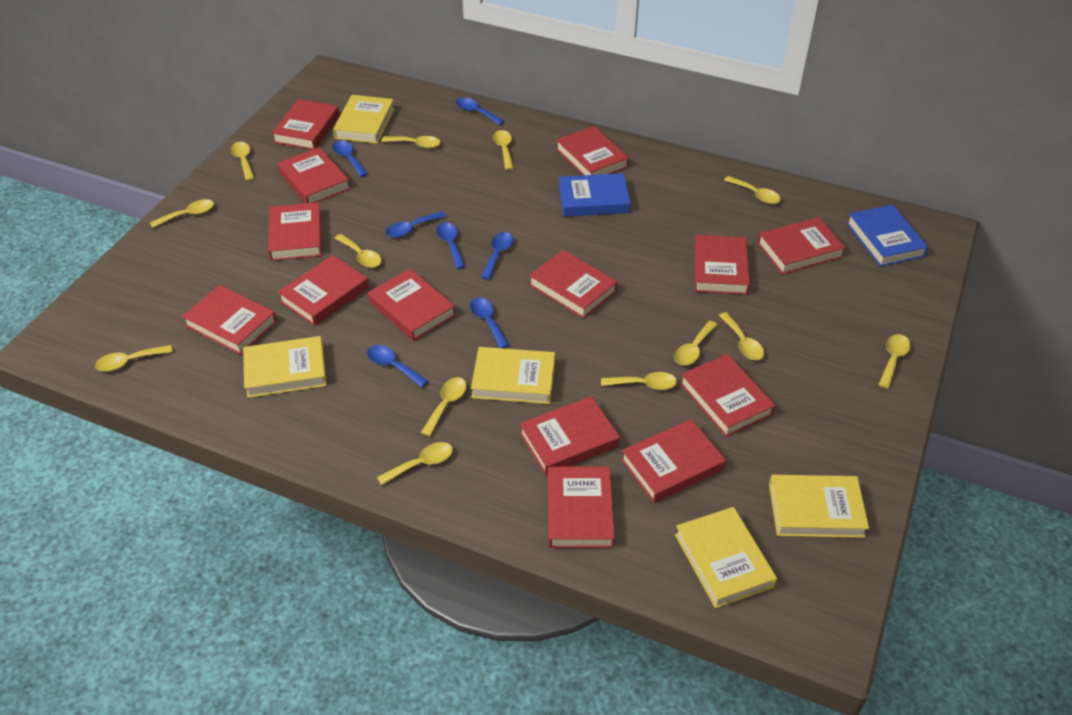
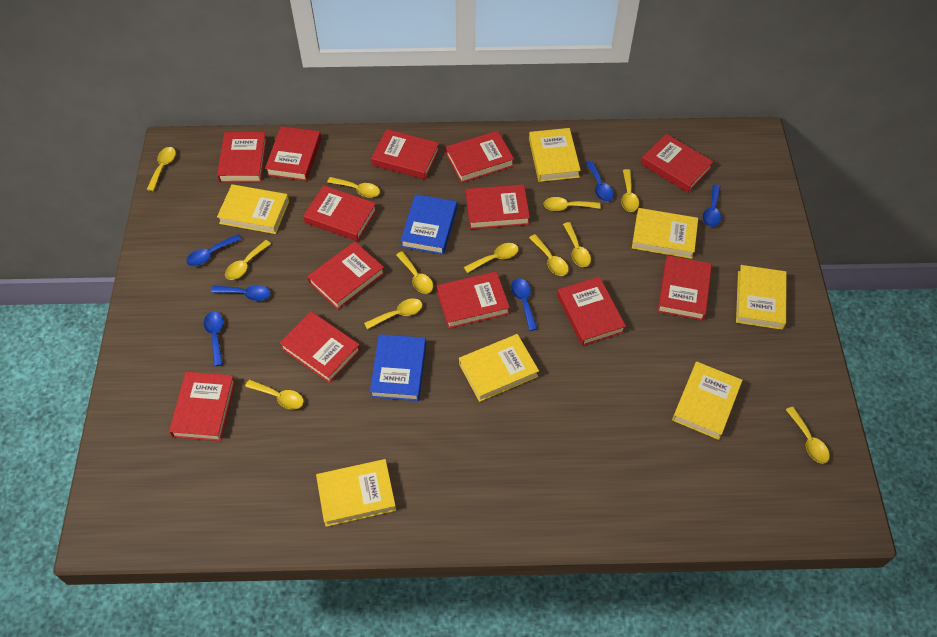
blue spoon: [332,140,368,177] [367,345,428,387] [385,211,446,238] [436,222,465,269] [456,98,504,125] [470,297,509,348] [481,232,513,280] = 7 -> [186,234,242,266] [204,311,223,366] [211,285,270,301] [511,278,537,331] [586,161,614,202] [703,184,721,227] = 6
red book: [182,285,277,355] [268,202,322,261] [272,99,340,150] [277,147,350,203] [278,255,369,326] [368,269,456,341] [519,396,620,476] [529,250,618,319] [548,466,615,548] [556,126,629,175] [621,419,726,503] [680,354,775,437] [694,235,750,295] [757,217,846,274] = 14 -> [169,372,236,441] [217,132,267,183] [265,126,321,181] [280,311,361,383] [303,185,377,241] [307,241,385,310] [371,129,439,180] [436,271,510,329] [446,131,514,183] [466,184,530,229] [557,276,626,346] [641,134,714,193] [658,255,712,321] = 13
yellow book: [243,336,327,398] [333,95,395,144] [471,347,555,404] [675,507,777,608] [769,475,869,538] = 5 -> [217,184,289,234] [316,459,396,527] [459,334,539,402] [529,128,581,182] [632,208,698,259] [672,362,742,440] [736,265,787,330] = 7
yellow spoon: [95,345,173,371] [150,199,214,228] [231,142,255,181] [334,234,381,268] [377,442,453,486] [381,136,440,148] [421,377,467,437] [493,130,514,170] [601,372,677,390] [674,321,717,365] [719,312,764,360] [724,176,781,204] [879,334,911,389] = 13 -> [146,147,176,191] [225,240,271,280] [245,380,304,410] [327,177,380,198] [364,298,422,330] [396,251,433,294] [464,243,519,273] [529,234,569,276] [544,197,601,211] [563,222,591,267] [621,169,639,212] [786,407,830,464] = 12

